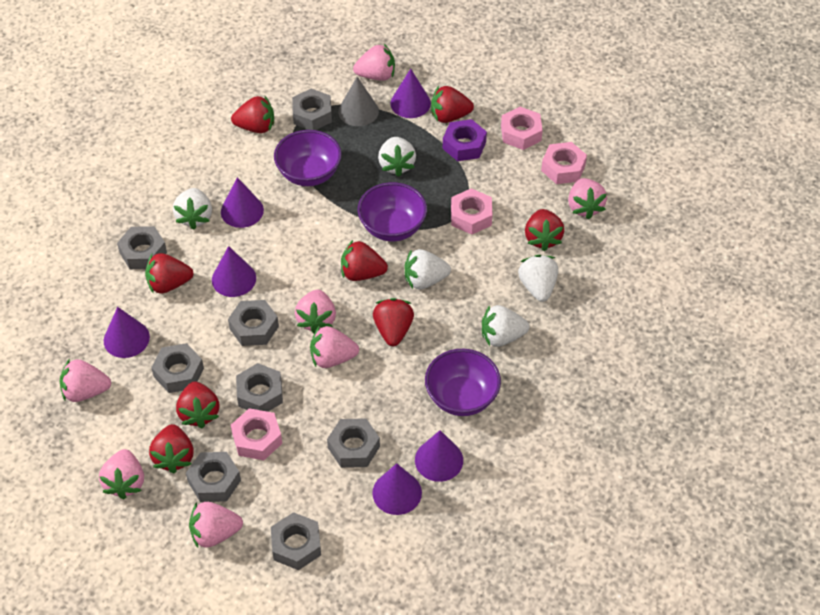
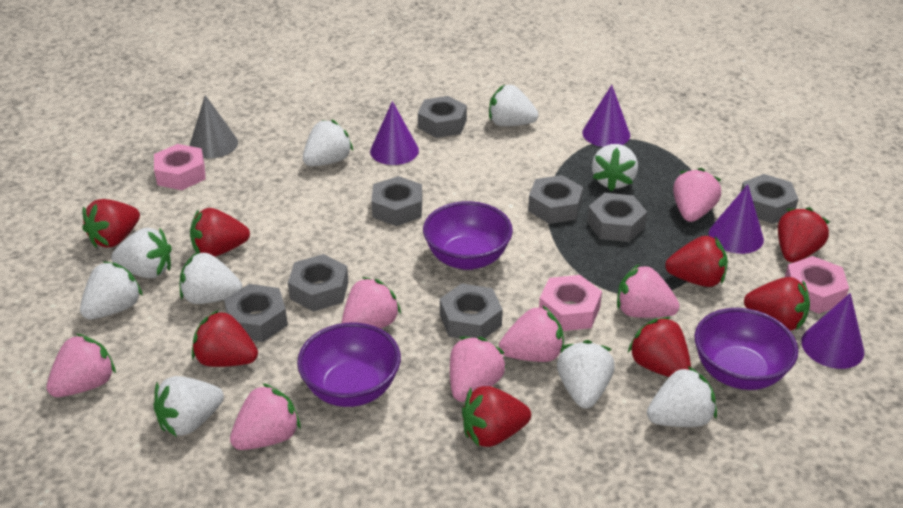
pink nut: [231,408,282,460] [451,188,492,235] [501,107,543,150] [541,142,587,184] = 4 -> [154,144,206,190] [539,275,602,331] [785,256,849,314] = 3
purple cone: [104,307,150,358] [212,246,256,297] [221,177,264,228] [372,463,422,515] [390,69,431,118] [415,430,463,482] = 6 -> [370,101,419,165] [582,85,630,147] [709,184,764,254] [801,293,864,369] = 4
purple nut: [443,119,487,161] = 1 -> none = 0
white strawberry: [173,188,212,229] [378,137,416,177] [404,249,451,290] [482,305,530,347] [518,255,558,302] = 5 -> [80,261,143,319] [111,228,172,278] [154,376,224,437] [179,252,242,304] [303,119,353,166] [489,85,538,127] [557,340,615,408] [592,144,638,191] [647,366,717,427] = 9

